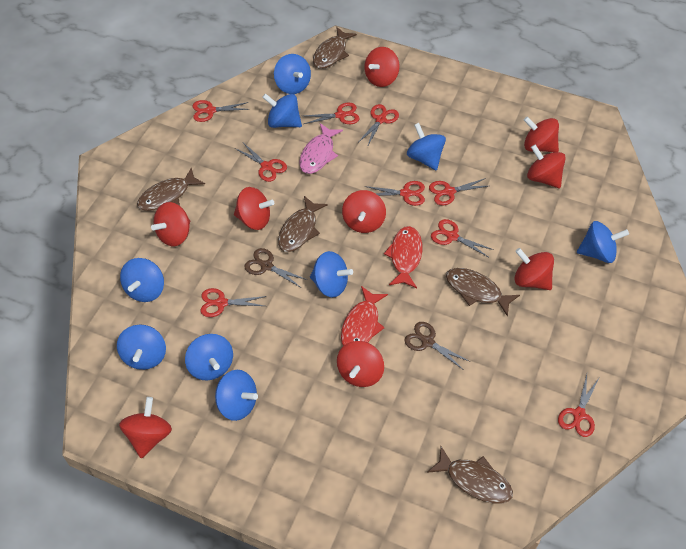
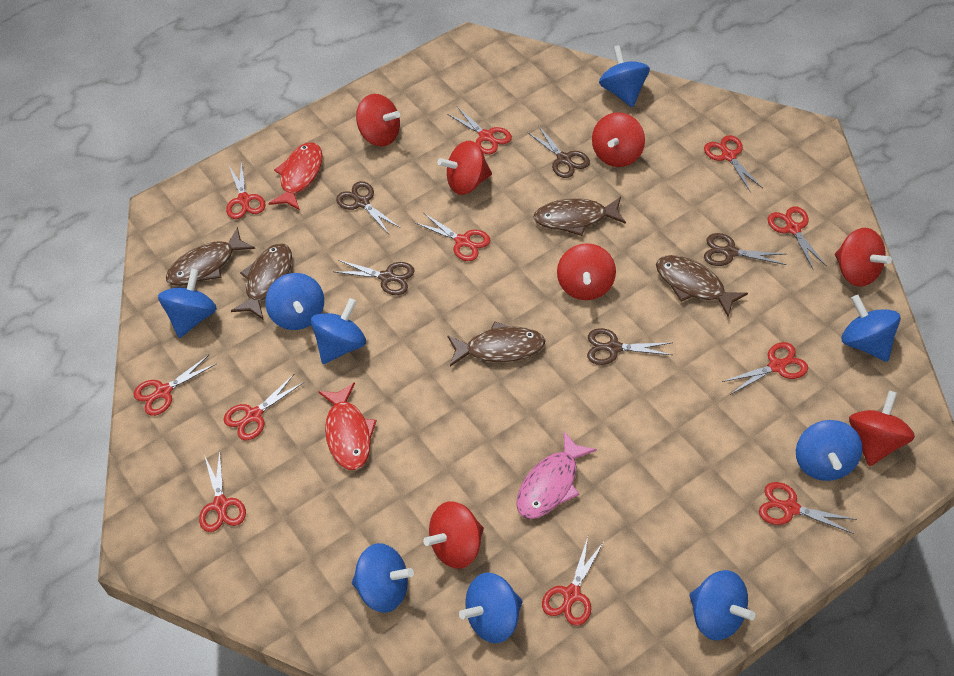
brown scissors: [244,248,307,288] [404,322,471,370] = 2 -> [333,260,415,295] [336,181,401,234] [527,126,590,178] [587,328,673,365] [704,233,787,266] = 5
red scissors: [193,100,250,122] [200,288,267,317] [235,143,287,182] [304,103,360,124] [359,104,399,147] [365,181,425,206] [429,178,488,206] [431,219,494,257] [558,375,599,437] = 9 -> [134,355,216,416] [199,451,246,532] [224,374,304,441] [226,160,265,219] [416,213,490,261] [447,107,512,154] [542,537,604,626] [704,135,763,193] [722,342,808,395] [759,482,857,534] [768,206,827,269] = 11
red spinning top: [119,397,172,458] [151,202,190,246] [234,187,274,230] [337,341,384,387] [342,190,386,233] [364,47,400,87] [515,248,554,290] [524,116,559,152] [527,144,566,188] = 9 -> [356,94,400,146] [423,501,484,569] [438,141,492,195] [557,243,616,300] [592,112,645,167] [835,228,892,287] [849,390,915,466] = 7

